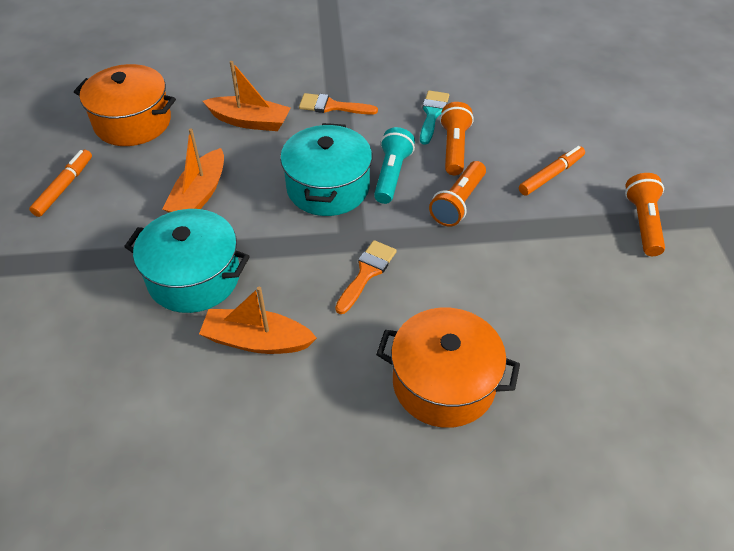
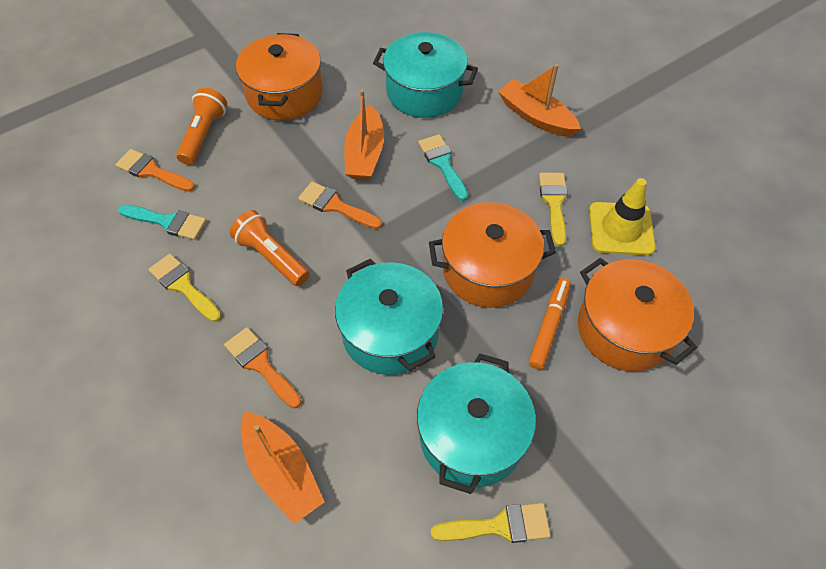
orange brush: [299,93,378,115] [335,240,397,314] = 2 -> [115,149,195,192] [224,327,301,408] [298,182,382,229] = 3
orange flashlight: [429,161,486,227] [440,102,474,175] [625,173,665,256] = 3 -> [176,87,227,165] [230,210,310,286] = 2
orange marker: [29,149,92,217] [519,146,585,195] = 2 -> [529,278,571,369] = 1
orange pot: [74,64,176,146] [376,308,520,428] = 2 -> [236,33,323,120] [429,202,556,308] [578,258,697,371] = 3
turquoise brush: [420,90,449,145] = 1 -> [118,205,206,240] [418,134,468,201] = 2
turquoise flashlight: [374,127,415,204] = 1 -> none = 0
turquoise pot: [124,209,250,313] [280,123,372,216] = 2 -> [335,259,443,375] [373,32,478,118] [417,353,536,494] = 3
yellow brush: none = 0 -> [148,254,221,322] [431,503,551,543] [539,173,568,246] = 3
yellow traffic cone: none = 0 -> [589,178,656,256] = 1

